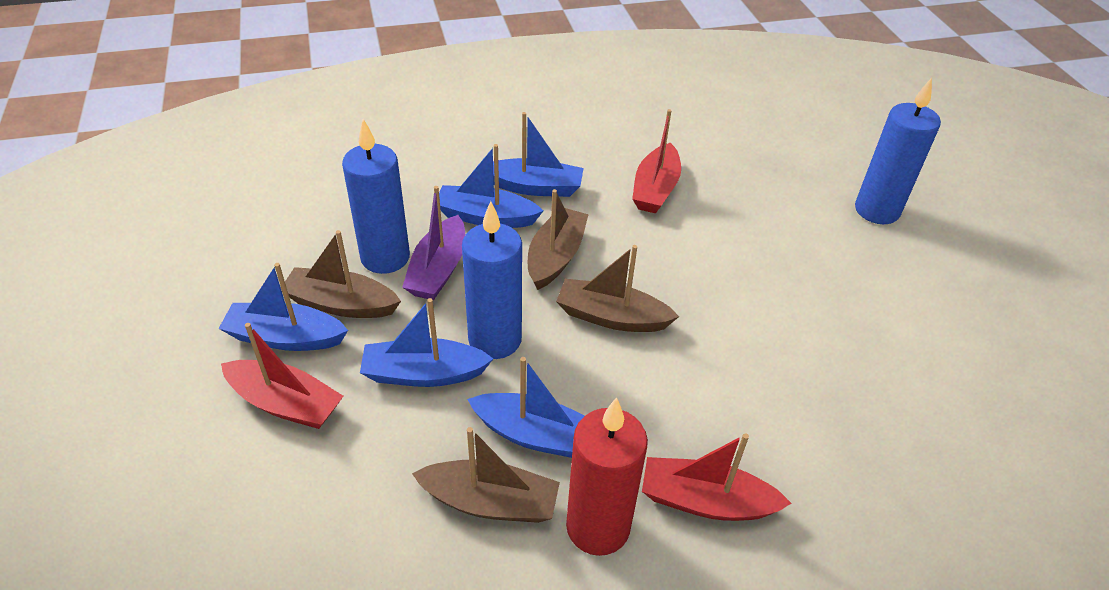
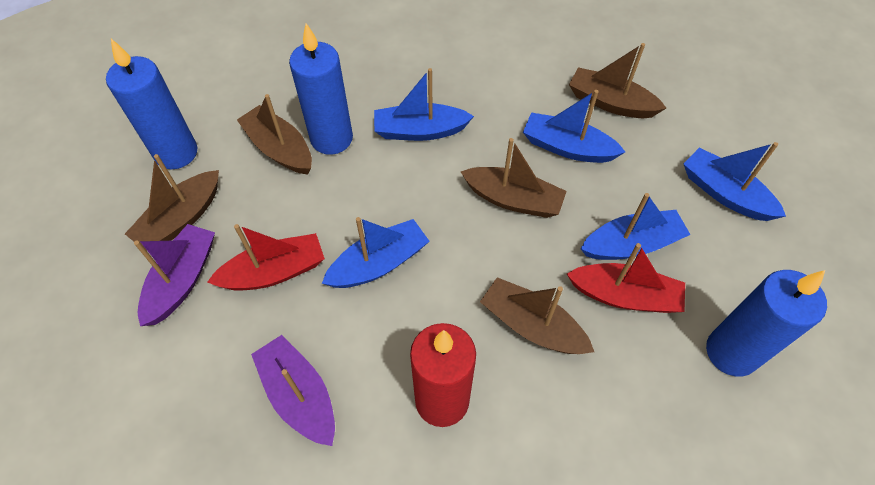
brown boat: [281,230,401,318] [412,427,560,523] [528,189,589,290] [556,245,679,332] = 4 -> [125,154,219,251] [237,94,312,175] [461,138,567,218] [480,277,594,354] [569,43,666,118] = 5
purple boat: [402,186,465,300] = 1 -> [134,224,215,326] [251,335,335,446] = 2
red boat: [221,323,343,429] [632,109,681,214] [642,433,792,521] = 3 -> [207,224,325,291] [567,243,685,313] = 2

